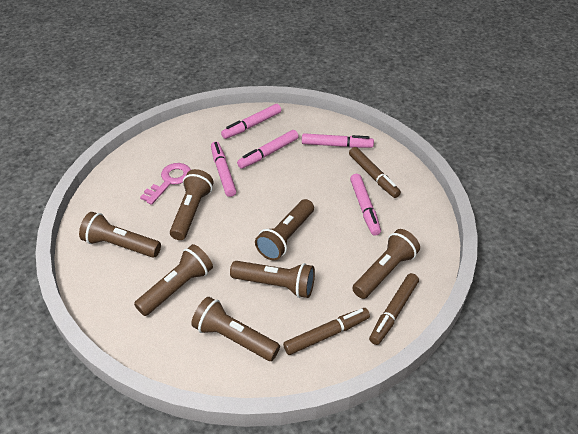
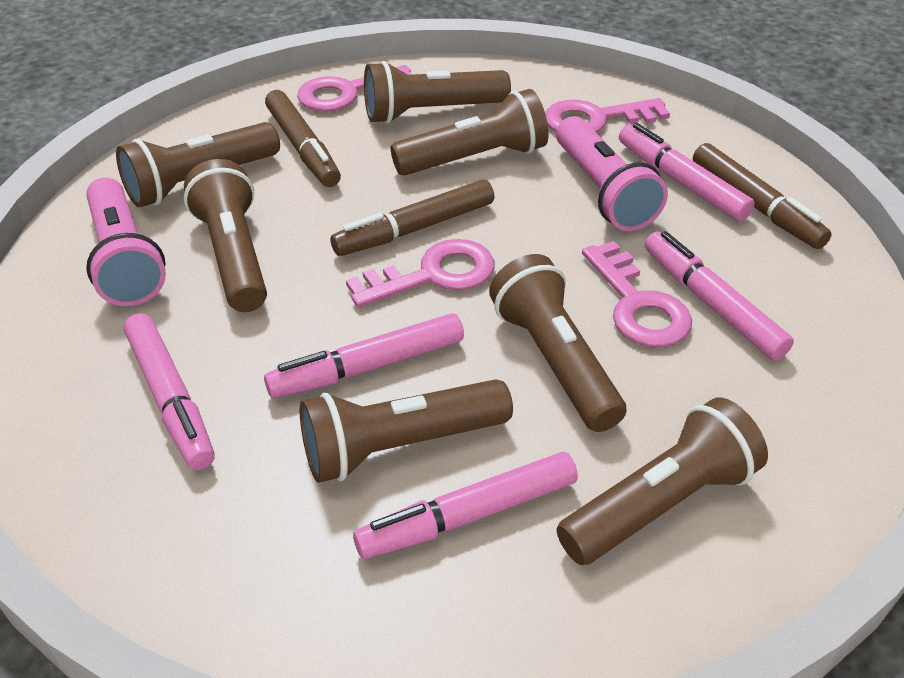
pink flashlight: none = 0 -> [86,177,166,306] [556,116,668,231] = 2
pink key: [140,163,191,205] = 1 -> [297,65,413,112] [346,239,495,308] [545,98,670,133] [582,241,692,347] = 4

